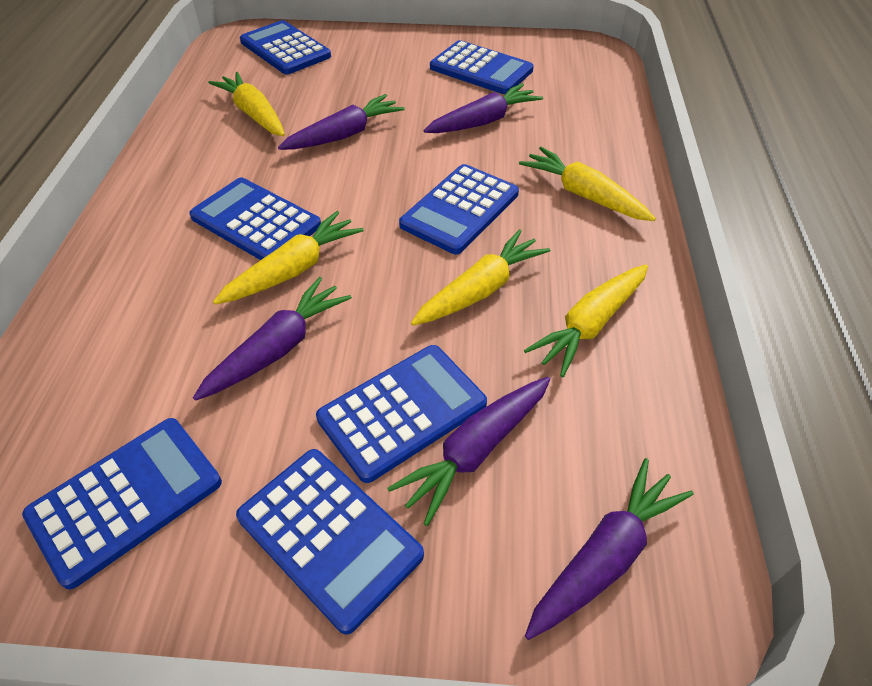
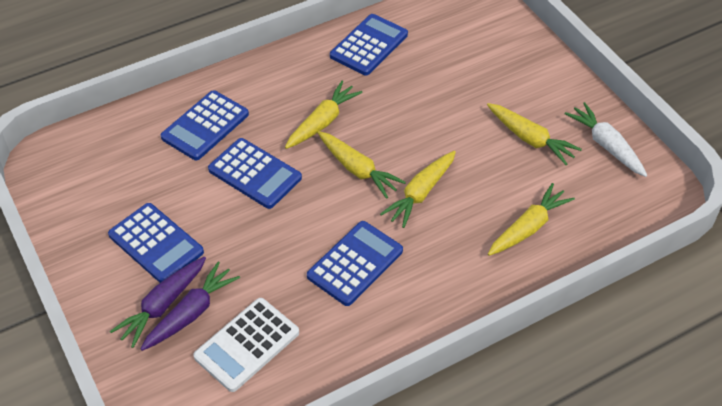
blue calculator: [22,418,222,590] [189,178,321,260] [236,449,424,635] [240,20,331,75] [316,345,487,483] [399,164,519,254] [430,40,534,94] = 7 -> [108,203,204,283] [161,90,249,160] [208,138,302,209] [307,221,403,306] [330,14,408,76] = 5
purple carrot: [193,277,352,401] [278,94,405,150] [387,377,550,526] [423,83,543,133] [525,458,694,640] = 5 -> [110,257,206,348] [141,261,240,351] = 2
white calculator: none = 0 -> [193,298,299,392] = 1
white carrot: none = 0 -> [565,102,647,177] = 1

